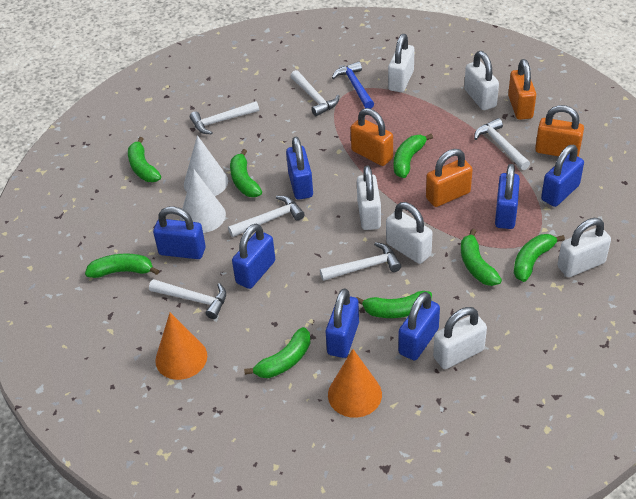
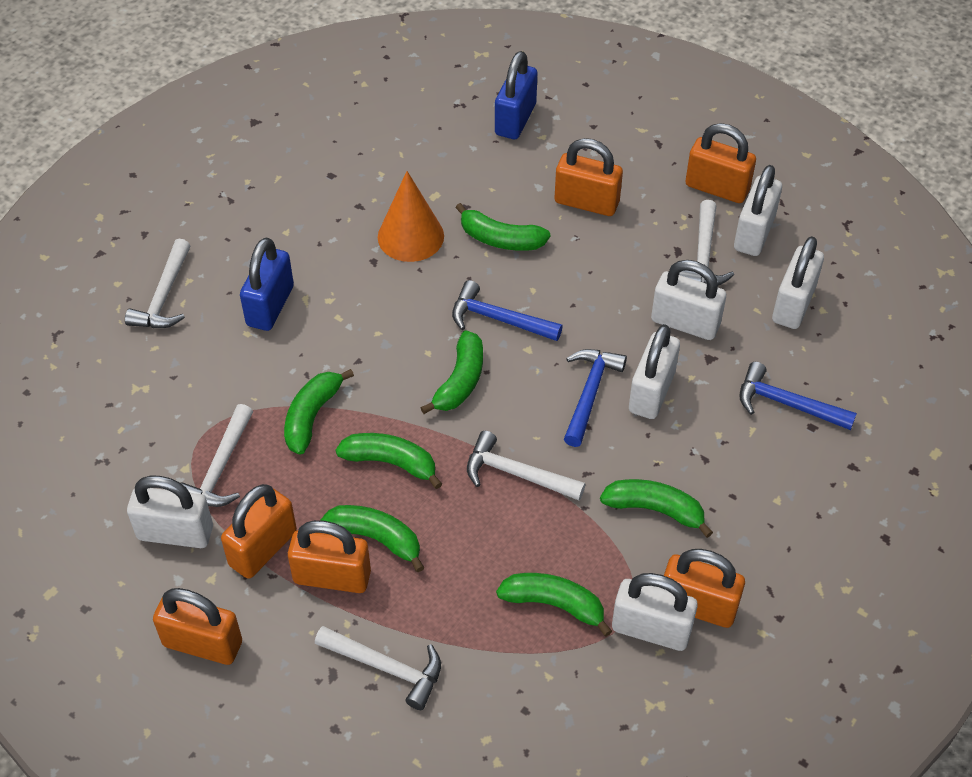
blue hammer: [332,61,374,109] = 1 -> [452,280,563,341] [564,349,627,447] [739,362,857,430] = 3
blue padlock: [153,206,206,259] [232,223,275,289] [286,137,313,200] [326,288,359,358] [398,292,440,360] [495,164,520,229] [541,145,584,207] = 7 -> [240,238,294,331] [495,51,538,139] = 2
green banana: [85,253,159,278] [128,137,161,182] [230,149,262,197] [244,327,310,378] [356,291,432,318] [394,134,433,178] [461,229,502,286] [514,234,565,282] = 8 -> [284,369,354,455] [320,505,424,572] [336,433,442,489] [420,330,483,414] [455,203,550,251] [496,573,612,636] [600,479,713,538] = 7
orange cone: [155,313,207,380] [328,349,382,418] = 2 -> [378,171,444,262] = 1
orange padlock: [351,108,393,166] [426,149,473,207] [508,59,536,120] [535,105,584,156] = 4 -> [153,588,242,665] [221,484,297,579] [288,520,371,593] [555,138,623,216] [664,549,745,628] [685,123,756,203] = 6
white cone: [180,170,226,233] [184,135,228,196] = 2 -> none = 0
white hammer: [149,279,226,319] [190,101,259,134] [228,196,305,237] [290,70,339,116] [320,242,401,281] [474,118,530,170] = 6 -> [125,239,191,328] [181,404,253,507] [315,626,441,710] [467,431,586,501] [679,200,734,286] = 5

